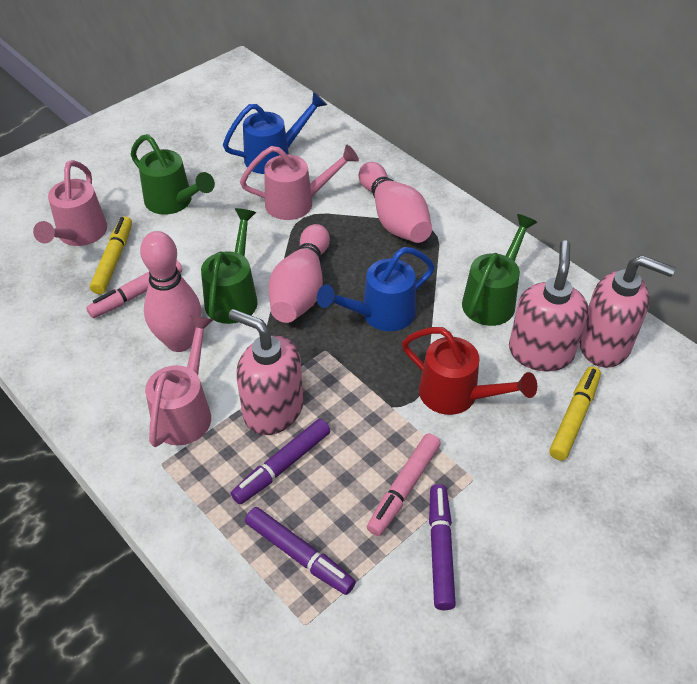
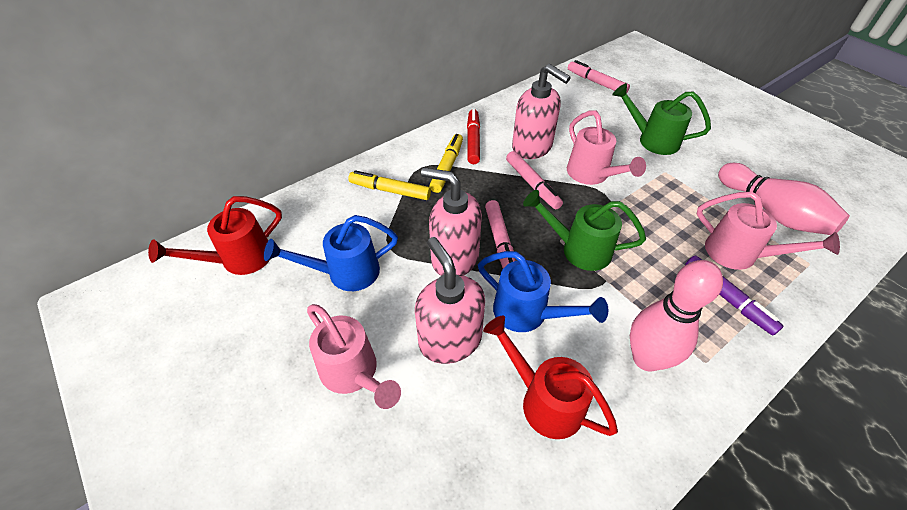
green watering can: [131,134,215,215] [201,208,258,324] [462,214,537,326] = 3 -> [523,190,646,271] [612,83,711,155] = 2
pink bowling pin: [140,231,202,352] [268,224,330,323] [359,162,432,243] = 3 -> [630,260,723,372] [718,163,850,235] = 2
pink marker: [86,260,182,318] [367,433,441,536] = 2 -> [485,200,516,268] [506,151,563,209] [568,60,630,94] = 3
purple marker: [231,419,330,505] [245,507,356,595] [429,484,456,610] = 3 -> [685,255,783,335] = 1
red marker: none = 0 -> [467,109,480,164] = 1
red watering can: [402,327,537,415] = 1 -> [148,196,282,275] [483,316,618,439] = 2

